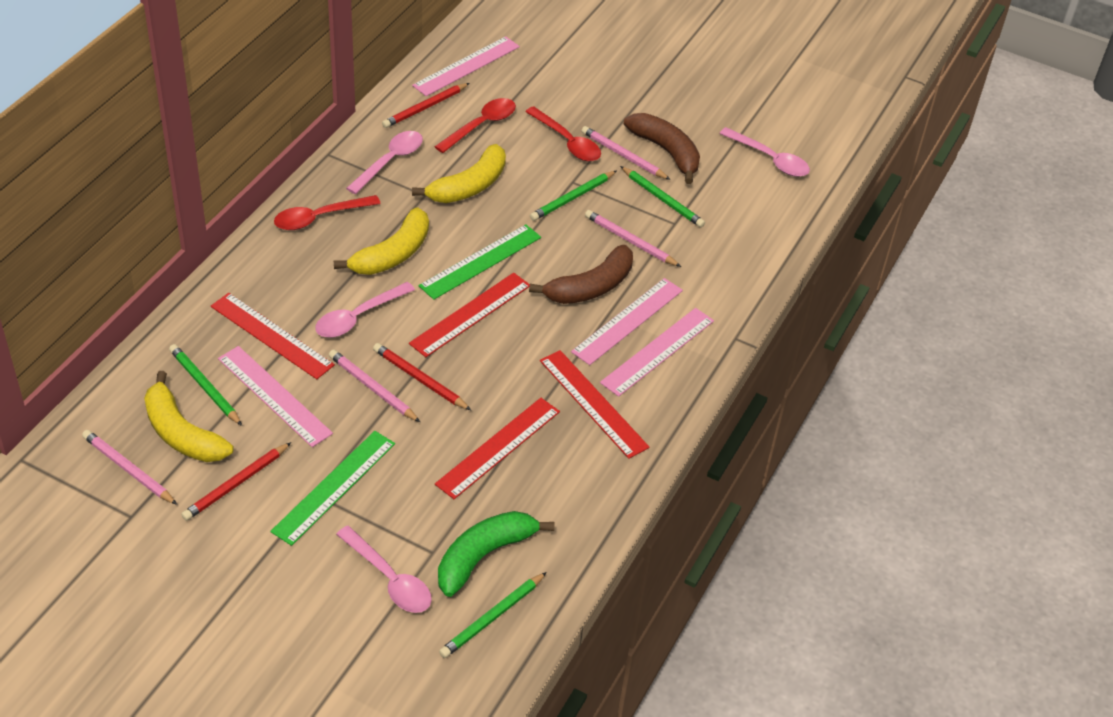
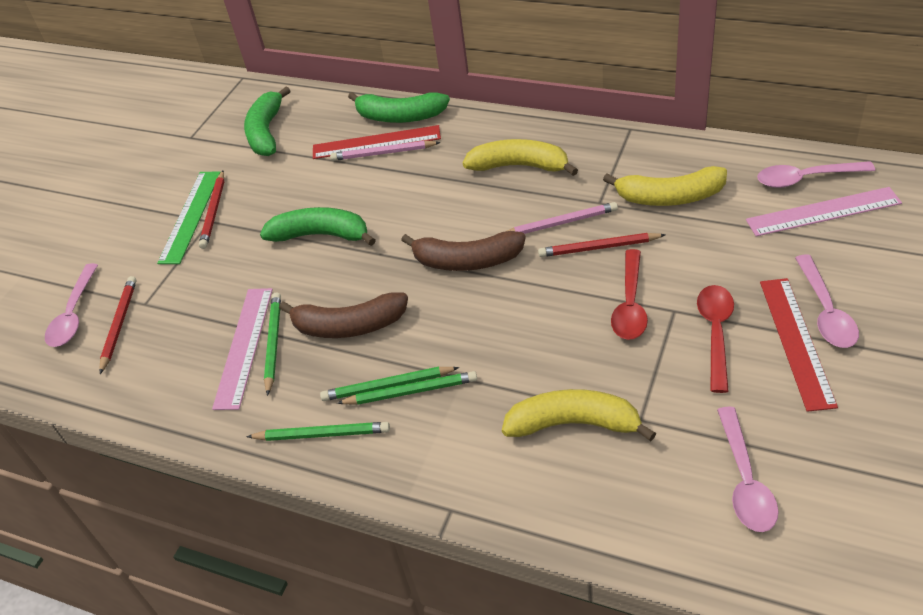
green banana: [438,511,555,597] = 1 -> [244,87,290,156] [260,207,376,246] [348,92,450,123] = 3
green ruler: [270,431,395,546] [419,224,541,300] = 2 -> [157,172,221,264] = 1
pink pencil: [82,430,177,505] [329,350,420,422] [581,126,671,180] [585,210,681,267] = 4 -> [330,141,441,161] [505,202,618,234] = 2
pink ruler: [218,346,333,447] [412,36,520,96] [571,278,683,365] [600,308,714,397] = 4 -> [212,288,273,410] [746,187,902,236] = 2
red ruler: [211,293,335,379] [409,273,530,357] [435,398,560,499] [540,350,650,459] = 4 -> [313,125,441,159] [760,278,838,412] = 2
red spoon: [274,195,381,230] [434,98,516,153] [525,106,601,161] = 3 -> [611,249,648,340] [697,285,734,393] = 2

